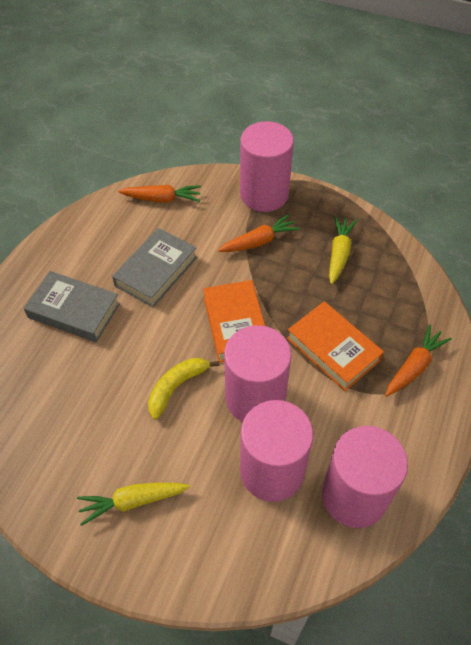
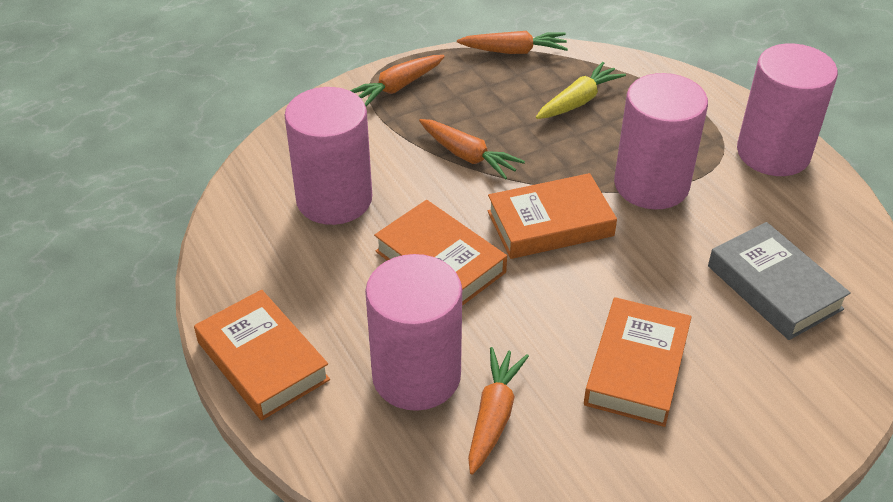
grey book: [24,271,120,342] [112,228,197,307] = 2 -> [708,222,851,340] = 1
orange book: [203,280,265,363] [287,301,384,391] = 2 -> [194,290,330,420] [374,200,507,306] [488,173,617,259] [584,297,692,427] = 4
orange carrot: [118,185,201,203] [218,214,300,252] [385,325,452,396] = 3 -> [350,55,445,106] [419,119,525,180] [457,31,568,54] [468,347,529,475] = 4
yellow banana: [148,358,220,420] = 1 -> none = 0
yellow carrot: [77,482,190,526] [329,216,357,284] = 2 -> [536,62,626,119] = 1

